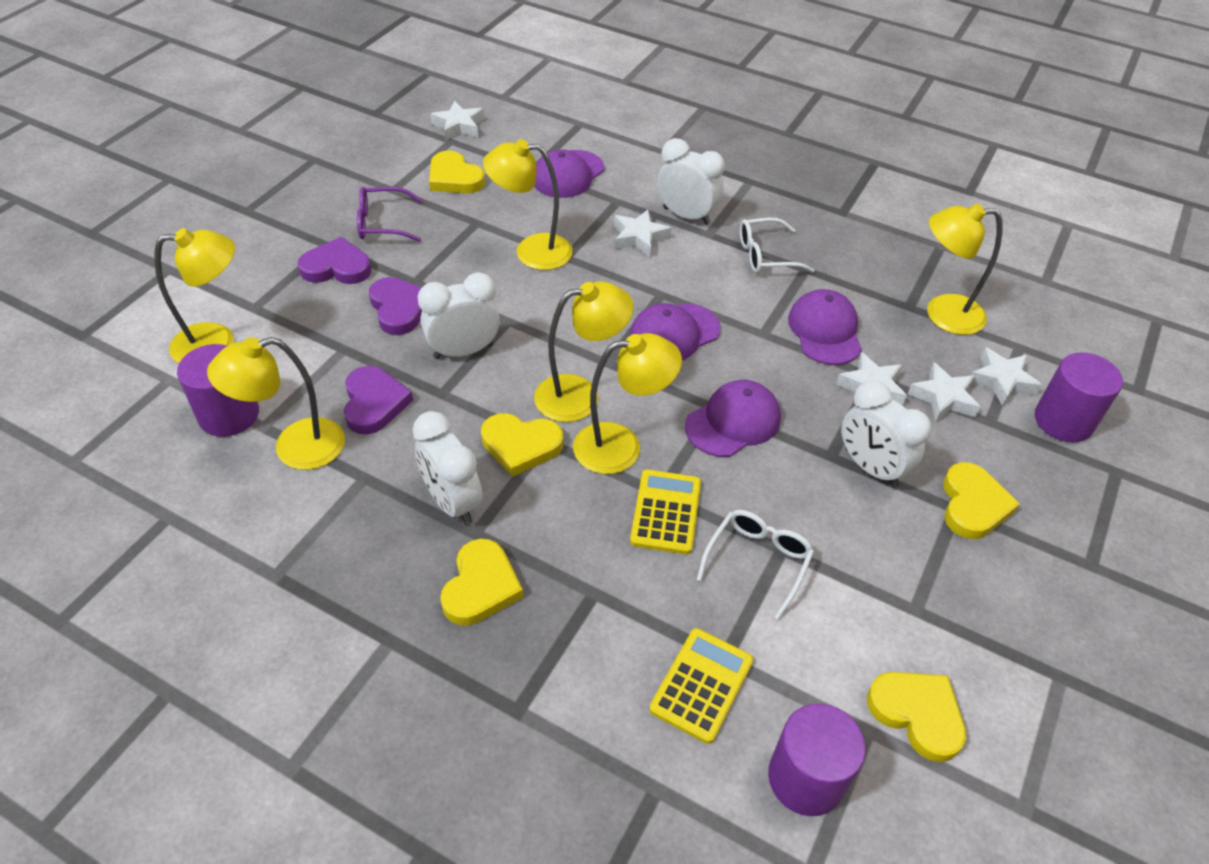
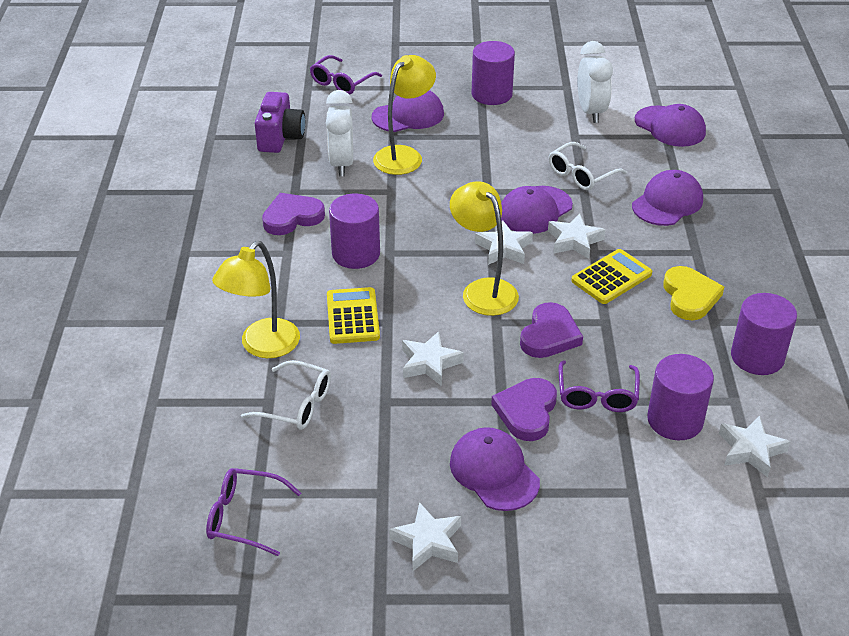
purple camera: none = 0 -> [255,92,305,153] = 1
purple cap: [534,149,604,198] [630,303,720,360] [685,380,781,457] [788,289,862,365] = 4 -> [372,90,444,132] [450,427,540,511] [501,186,573,234] [632,170,703,226] [635,104,706,147] = 5
purple cylinder: [177,344,259,437] [768,704,865,816] [1035,352,1123,443] = 3 -> [329,194,380,269] [471,41,515,105] [647,354,714,440] [731,293,797,375] = 4
purple glasses: [357,187,423,242] = 1 -> [206,468,301,556] [310,55,382,95] [559,360,640,412] = 3
white clock: [412,411,483,525] [418,272,500,359] [657,138,725,225] [841,380,932,488] = 4 -> [326,90,353,176] [578,41,613,123] = 2
yellow heart: [429,151,485,193] [440,539,523,626] [481,413,563,477] [867,672,966,762] [943,462,1020,539] = 5 -> [663,266,724,320] = 1
yellow lamp: [154,228,235,363] [207,337,345,470] [483,139,573,270] [534,281,634,422] [573,333,682,474] [927,203,1003,335] = 6 -> [212,241,300,358] [373,55,436,175] [450,181,519,316] = 3

